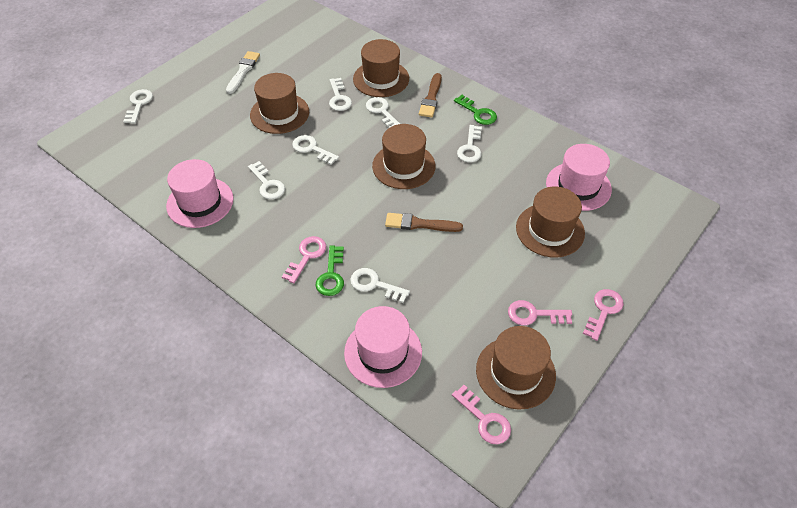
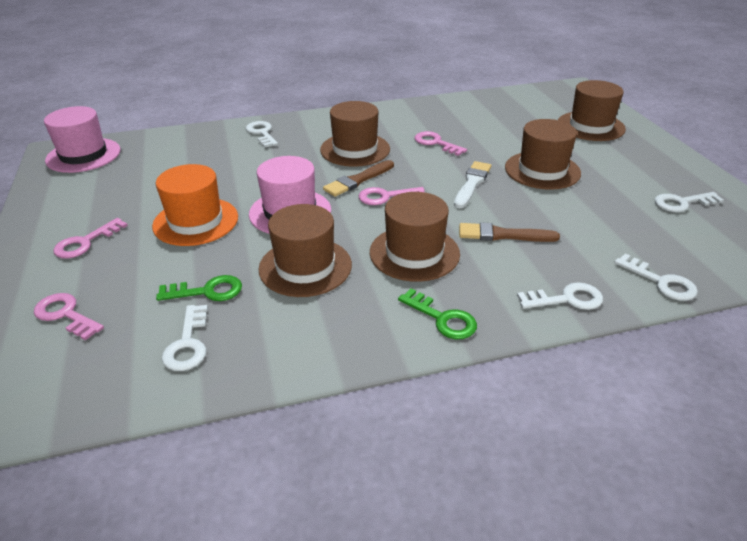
orange hat: none = 0 -> [152,164,238,246] = 1
pink hat: [166,159,234,228] [344,306,422,388] [546,144,612,211] = 3 -> [44,106,120,173] [249,156,331,234] = 2
white key: [123,89,153,124] [248,161,285,200] [292,135,339,165] [329,78,352,111] [350,268,410,303] [366,97,400,128] [457,125,482,163] = 7 -> [162,305,208,371] [246,121,278,148] [517,282,603,310] [614,253,698,301] [654,192,724,212] = 5

